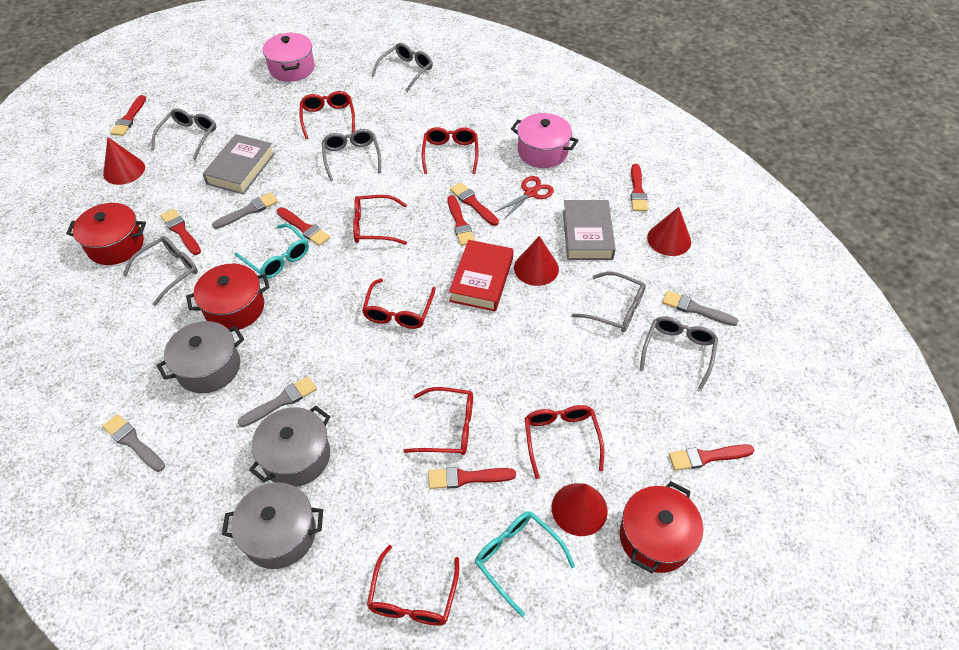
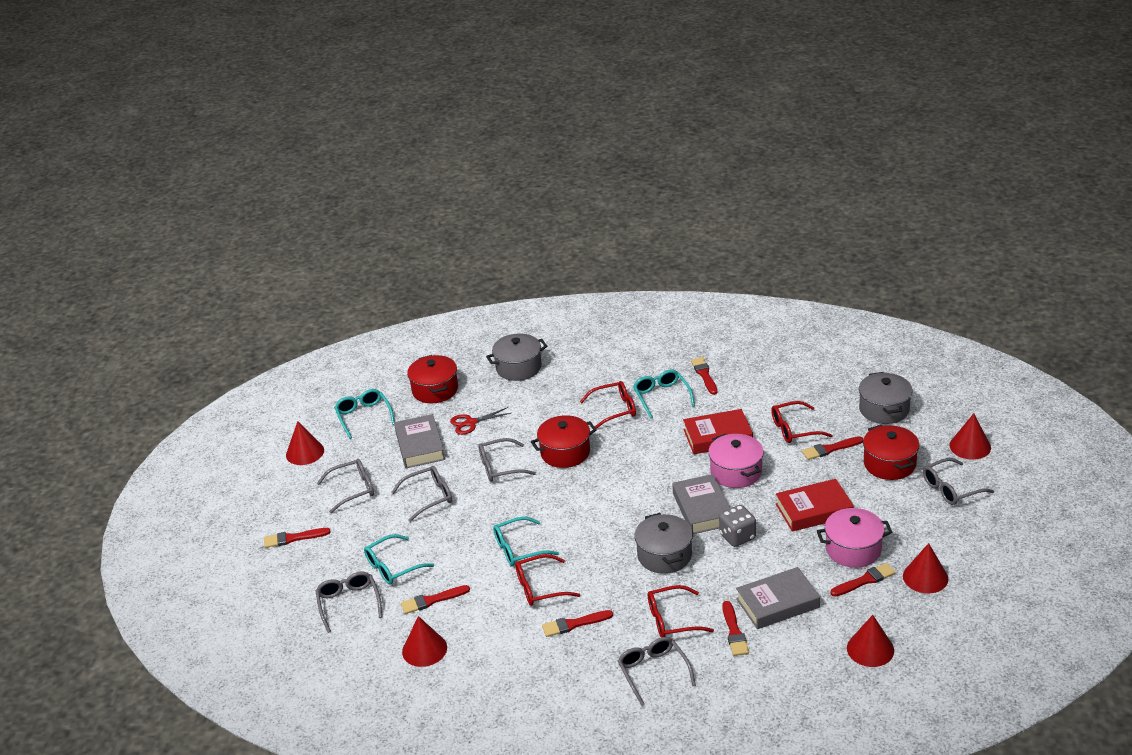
grey book: [203,134,275,195] [563,200,616,260] = 2 -> [394,414,445,468] [672,474,730,534] [736,567,820,629] = 3
grey brush: [102,414,165,472] [212,193,278,229] [238,376,317,427] [662,290,738,326] = 4 -> none = 0
grey dice: none = 0 -> [719,505,756,547] = 1
red book: [449,240,513,312] = 1 -> [683,409,753,454] [776,479,854,532] = 2
red brush: [110,95,146,136] [161,209,201,255] [277,207,330,246] [428,467,516,489] [447,195,475,246] [450,182,499,226] [631,164,648,212] [669,444,754,471] = 8 -> [264,528,331,548] [401,585,470,614] [542,610,613,637] [691,357,718,395] [722,601,749,656] [802,436,863,460] [830,563,896,597] = 7
red cone: [103,137,145,185] [514,236,559,286] [552,483,608,536] [647,207,691,256] = 4 -> [286,421,324,465] [402,616,447,667] [847,615,894,667] [903,543,948,593] [950,413,991,460] = 5
red glasses: [300,91,355,139] [353,195,407,245] [362,278,436,329] [367,545,459,626] [403,387,473,455] [421,127,478,174] [525,405,604,479] = 7 -> [515,554,580,606] [580,381,636,429] [648,585,714,637] [771,401,833,443] = 4
turquoise glasses: [234,224,309,279] [475,511,575,617] = 2 -> [334,389,395,439] [364,534,434,584] [493,517,559,566] [633,370,695,419] = 4

